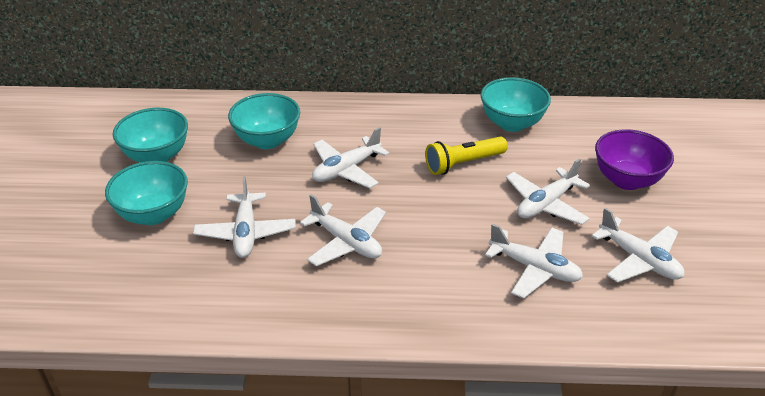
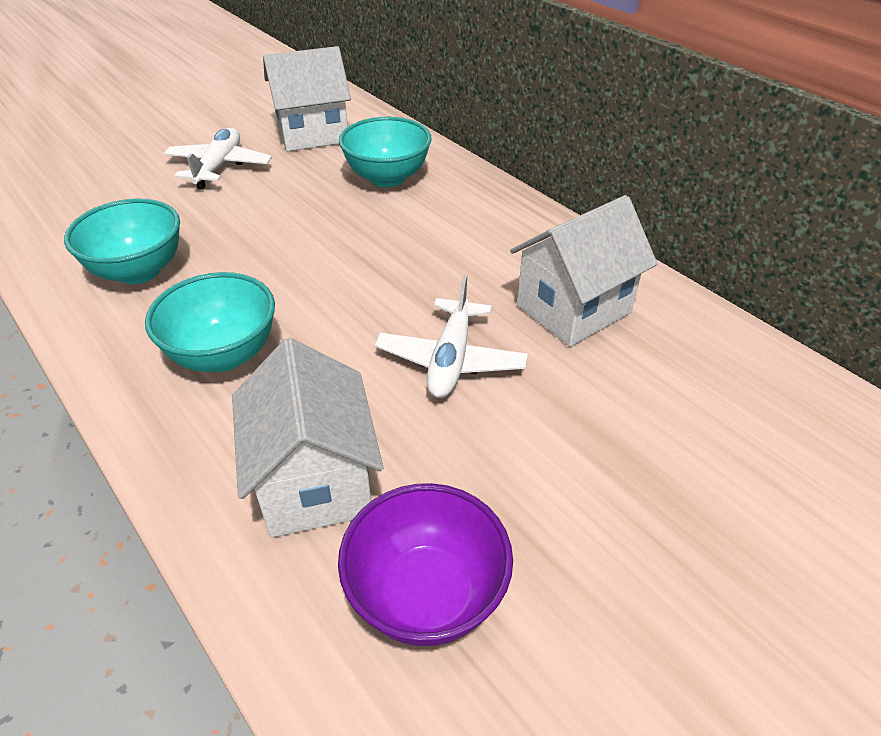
turquoise bowl: [105,161,188,225] [113,108,188,162] [228,93,300,149] [481,77,551,132] = 4 -> [64,199,180,284] [145,272,275,372] [339,117,431,187] = 3
white house: none = 0 -> [232,338,383,538] [263,46,351,151] [510,195,658,347] = 3
white plane: [193,176,296,258] [300,194,386,266] [312,127,389,188] [485,224,583,299] [506,158,590,225] [592,207,684,283] = 6 -> [163,128,272,190] [375,275,528,398] = 2
yellow flashlight: [425,137,508,175] = 1 -> none = 0

